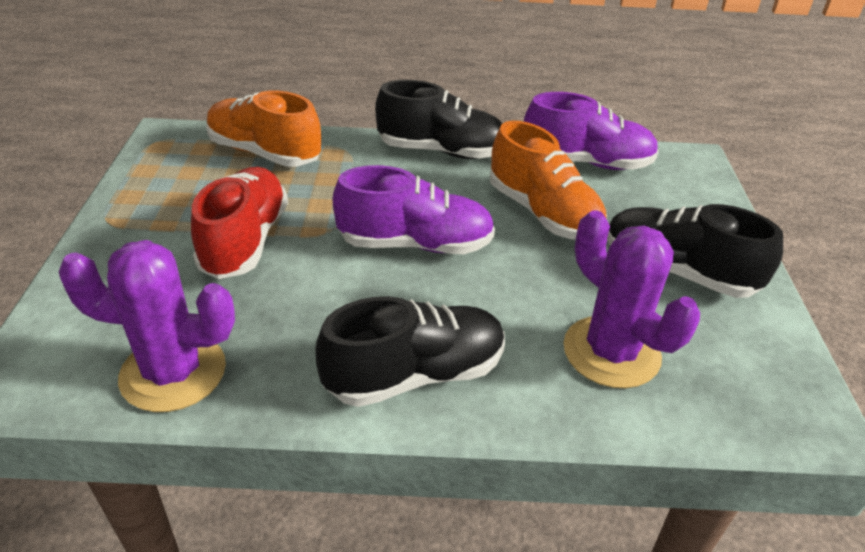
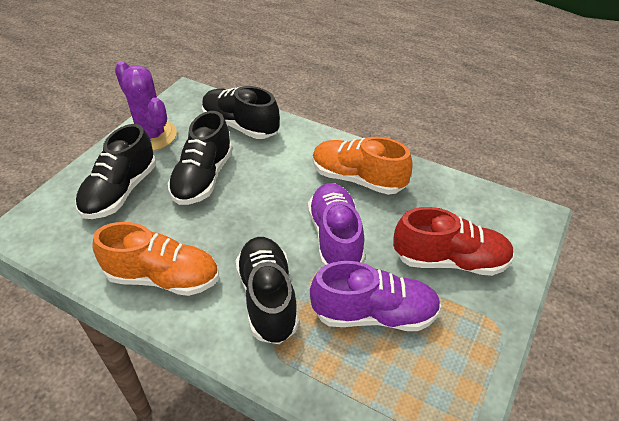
black shoe: [315,296,505,407] [375,80,503,159] [607,204,783,298] = 3 -> [75,124,156,219] [168,111,233,205] [202,86,280,139] [236,237,299,344] = 4
purple cactus: [58,240,235,412] [563,210,700,388] = 2 -> [115,61,177,151] = 1

